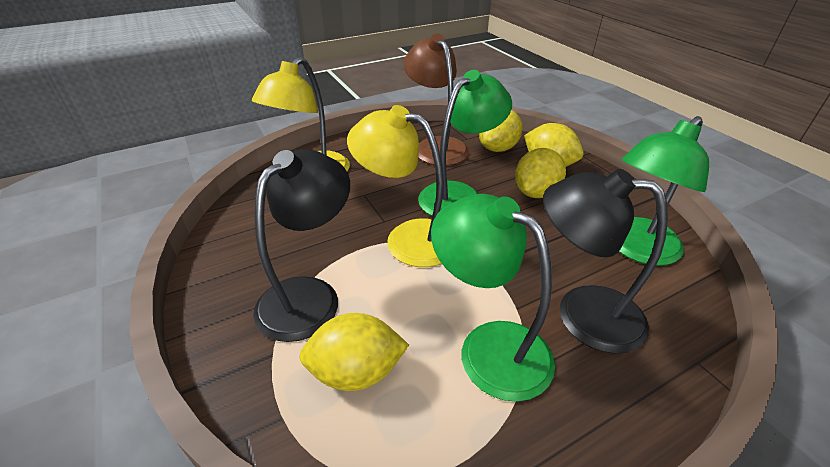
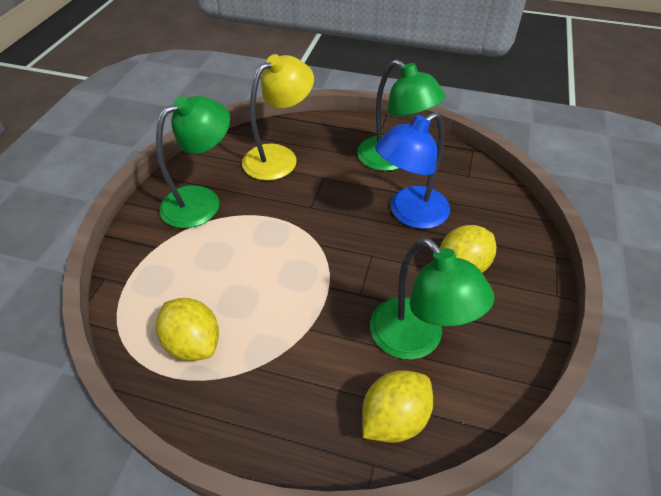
black lamp: [253,149,350,342] [543,169,668,354] = 2 -> none = 0
blue lamp: none = 0 -> [375,112,450,229] = 1
brown lamp: [404,33,469,166] = 1 -> none = 0
yellow lamp: [252,57,350,172] [347,105,444,267] = 2 -> [242,54,314,181] = 1
yellow lemon: [299,313,409,391] [478,110,523,152] [515,148,566,198] [524,123,584,167] = 4 -> [156,298,219,361] [362,370,433,443] [440,225,496,273] = 3

